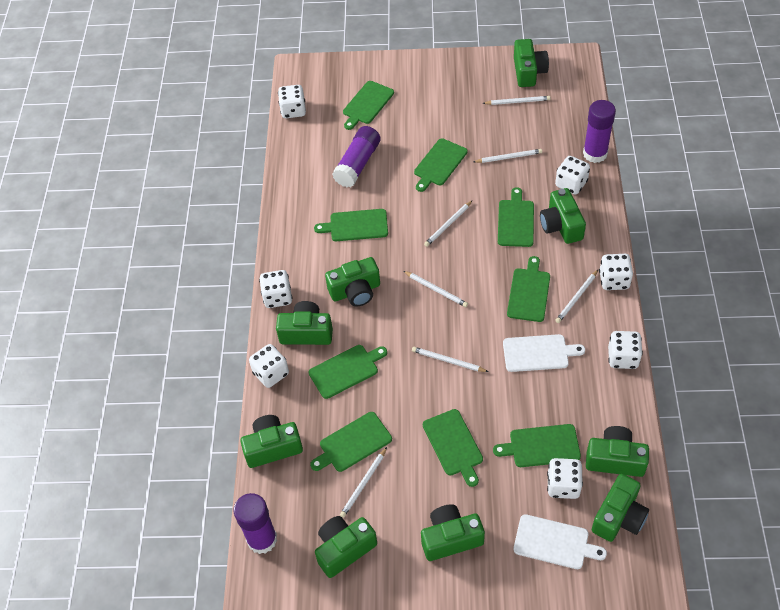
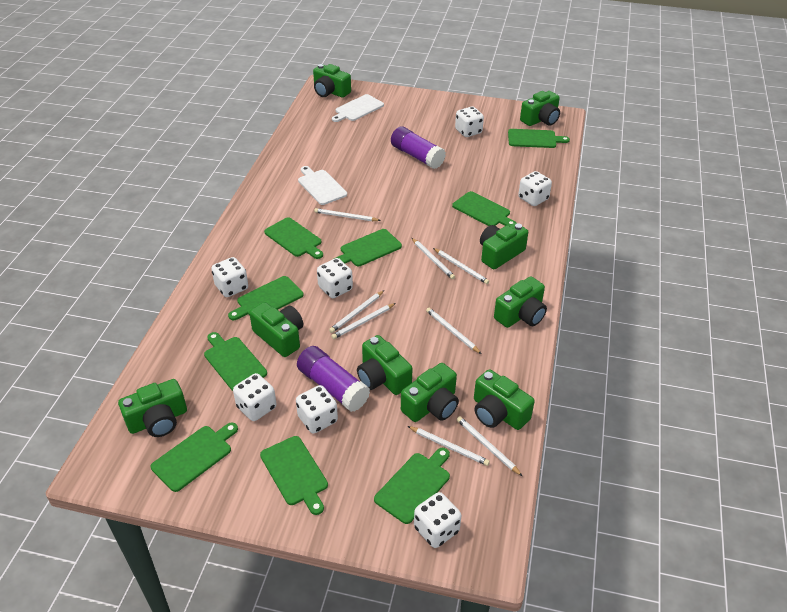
purple glue stick: [233,493,277,554] [332,126,381,187] [583,100,616,163] = 3 -> [297,346,370,412] [391,126,446,169] = 2
white pencil: [340,447,387,518] [403,271,468,307] [412,347,488,372] [424,200,473,247] [473,149,542,163] [482,96,551,105] [555,270,598,323] = 7 -> [314,208,381,221] [329,290,384,333] [331,303,396,339] [408,426,490,466] [412,238,455,279] [426,308,481,354] [433,248,489,284] [457,416,522,476] = 8

